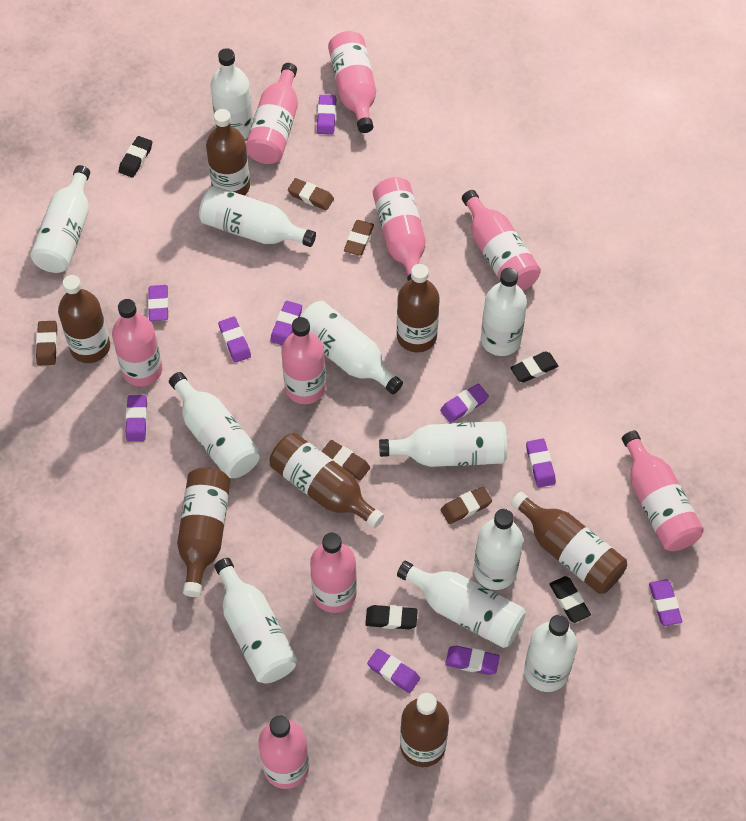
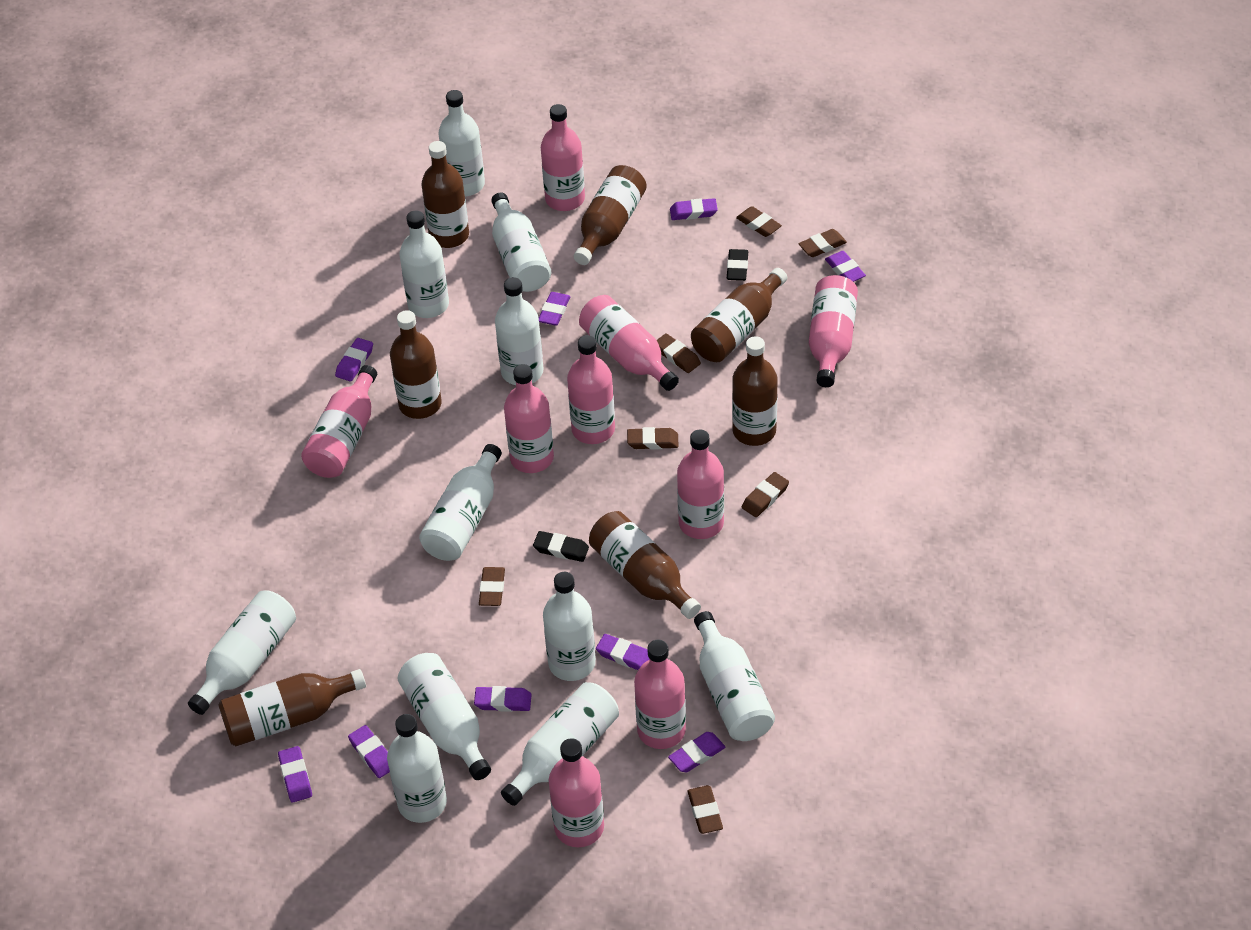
black eraser: [119,136,152,178] [365,605,418,629] [510,351,558,382] [549,576,591,623] = 4 -> [533,531,589,562] [727,249,748,281] = 2
brown eraser: [36,321,57,365] [288,178,334,211] [322,440,370,481] [344,220,374,256] [441,486,492,524] = 5 -> [479,567,505,606] [627,427,679,450] [657,333,701,373] [688,785,723,834] [736,206,782,237] [742,472,789,517] [798,229,847,257] = 7
purple eraser: [126,395,147,441] [148,285,169,321] [218,316,251,363] [270,301,302,346] [317,95,336,134] [367,648,420,693] [440,383,489,423] [445,646,500,675] [526,438,556,488] [649,579,682,626] = 10 -> [278,746,312,803] [335,338,373,381] [348,725,390,778] [474,686,532,712] [539,292,570,326] [596,634,649,670] [668,732,725,772] [670,198,718,220] [825,251,866,282] = 9

